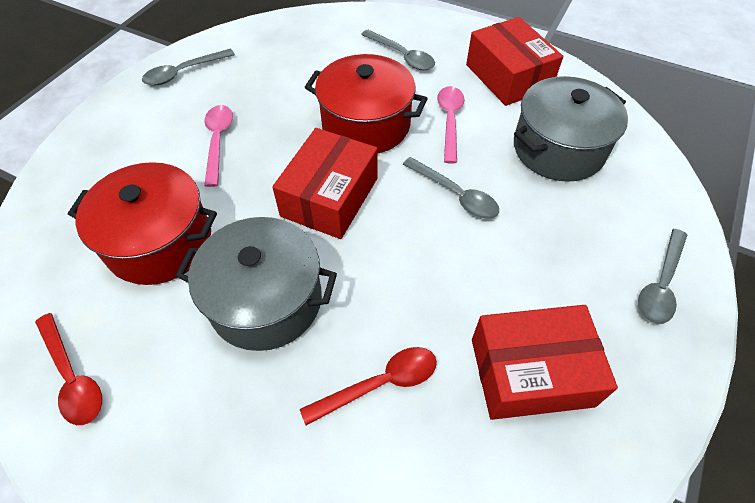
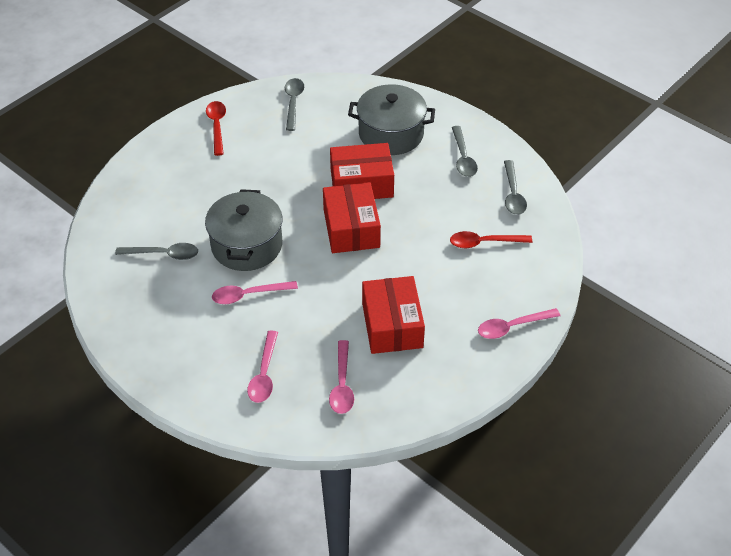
pink spoon: [204,105,233,187] [437,86,465,164] = 2 -> [212,281,298,304] [247,330,278,403] [329,340,354,414] [478,308,560,339] = 4
red pot: [68,162,217,285] [305,54,428,153] = 2 -> none = 0

